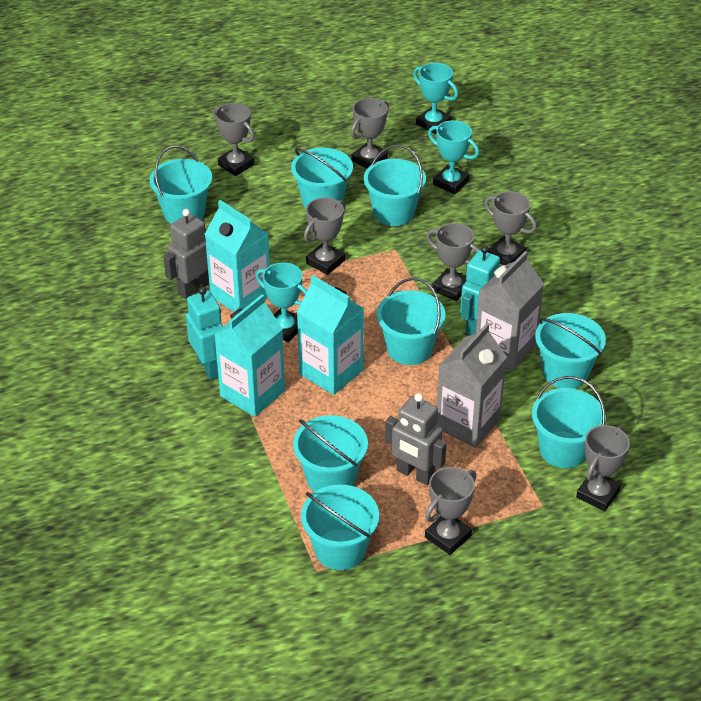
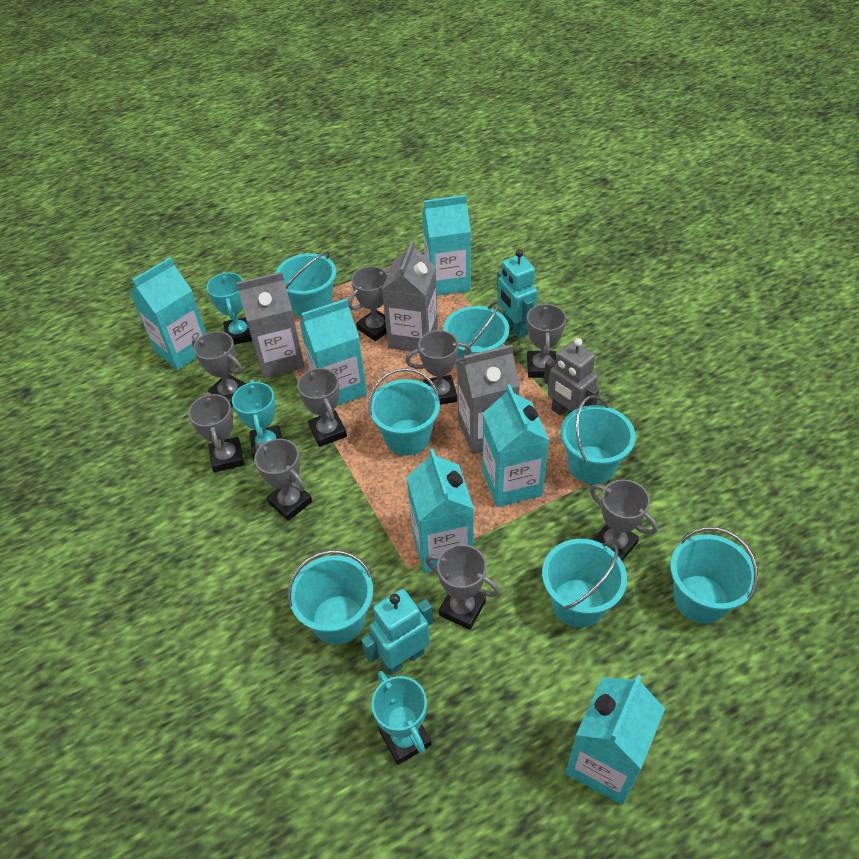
grey carton: [436,323,507,448] [476,251,544,372] = 2 -> [236,272,305,378] [382,240,438,351] [457,345,520,454] = 3
grey robot: [163,209,209,299] [385,393,447,485] = 2 -> [543,338,599,416] = 1
grey trophy: [213,103,255,176] [304,197,346,275] [351,98,389,169] [425,467,476,555] [426,223,479,301] [484,191,537,265] [576,425,630,511] = 7 -> [188,392,244,472] [192,331,247,408] [254,439,312,521] [297,368,347,447] [348,266,389,341] [406,330,472,405] [425,544,500,630] [527,302,566,378] [590,479,658,561] = 9
turquoise bucket: [149,145,212,224] [291,148,353,208] [293,415,368,492] [301,485,379,570] [364,145,426,226] [377,277,446,365] [532,376,606,468] [535,313,606,389] = 8 -> [276,251,336,319] [287,550,373,645] [368,368,440,455] [443,301,509,367] [542,539,627,628] [561,395,636,484] [670,527,758,624] = 7
turquoise carton: [204,200,270,312] [214,294,285,417] [297,276,364,395] = 3 -> [130,257,206,370] [299,299,367,406] [407,449,474,573] [422,195,471,296] [482,384,549,507] [566,674,665,805] = 6

